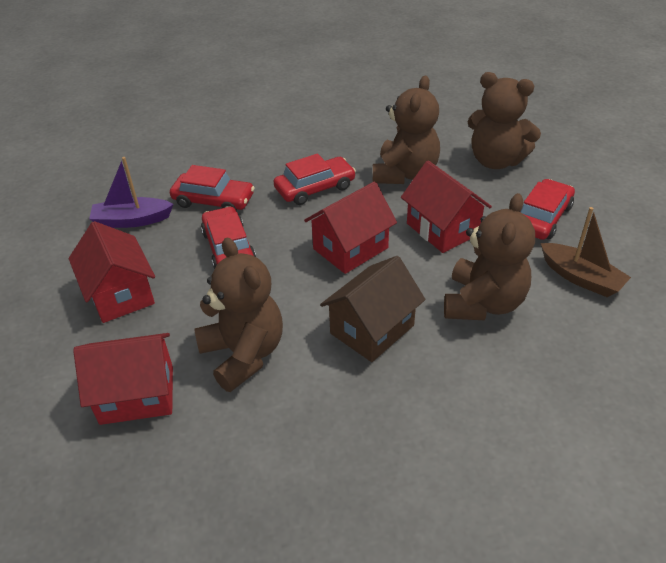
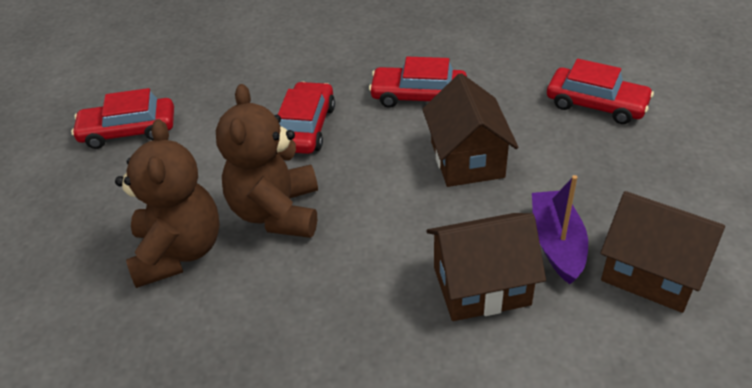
brown boat: [541,207,631,297] = 1 -> none = 0
brown house: [320,256,425,362] = 1 -> [422,73,518,187] [427,213,546,321] [600,191,725,313] = 3
brown teddy bear: [194,238,283,392] [373,76,440,184] [444,193,535,320] [468,72,541,169] = 4 -> [115,119,220,288] [216,84,318,238] = 2
red house: [69,221,155,323] [73,333,173,425] [304,182,397,274] [401,161,492,253] = 4 -> none = 0

